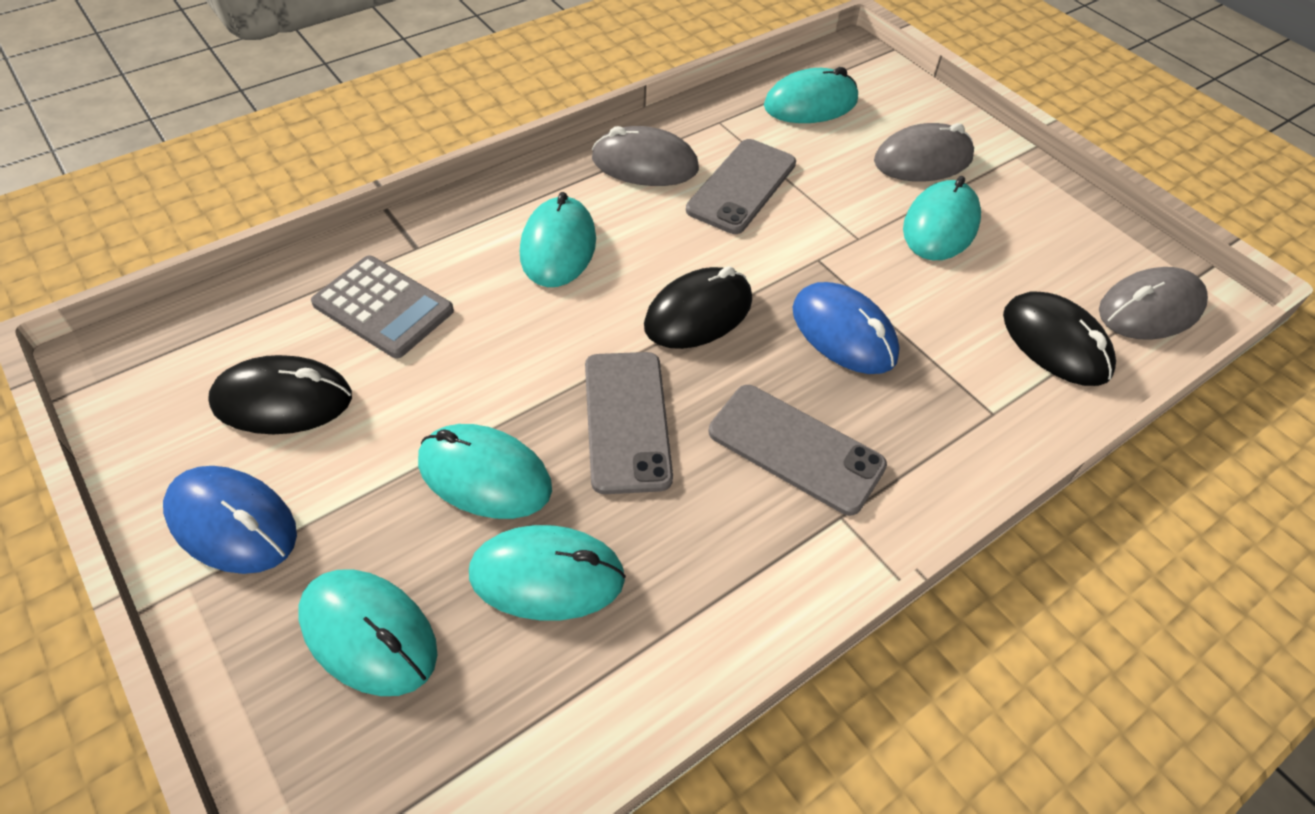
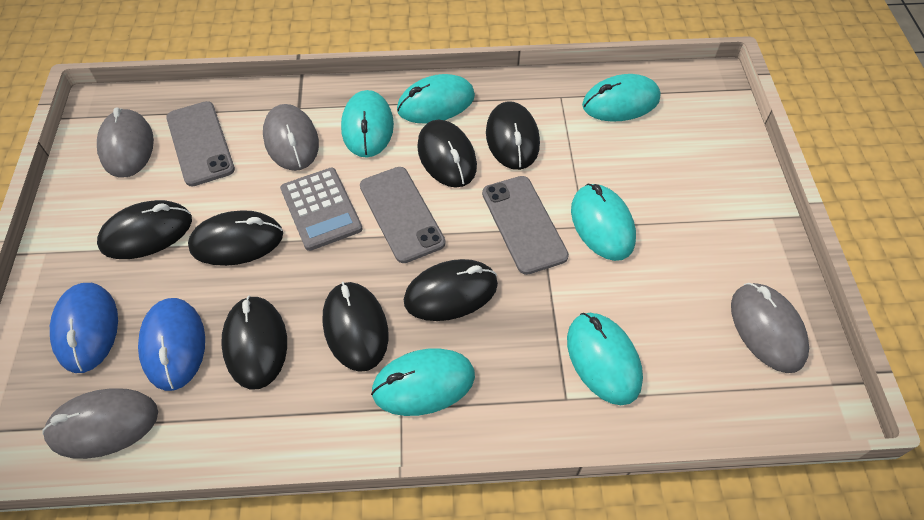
black mouse: [208,355,352,434] [644,266,752,349] [1003,292,1116,386] = 3 -> [97,200,192,259] [188,210,283,266] [221,296,287,389] [322,282,389,372] [404,259,498,321] [417,120,477,187] [486,101,540,170] = 7
grey mouse: [592,126,699,186] [874,123,974,182] [1099,267,1208,340] = 3 -> [42,388,158,459] [97,108,154,177] [263,104,319,171] [731,283,809,373] = 4

